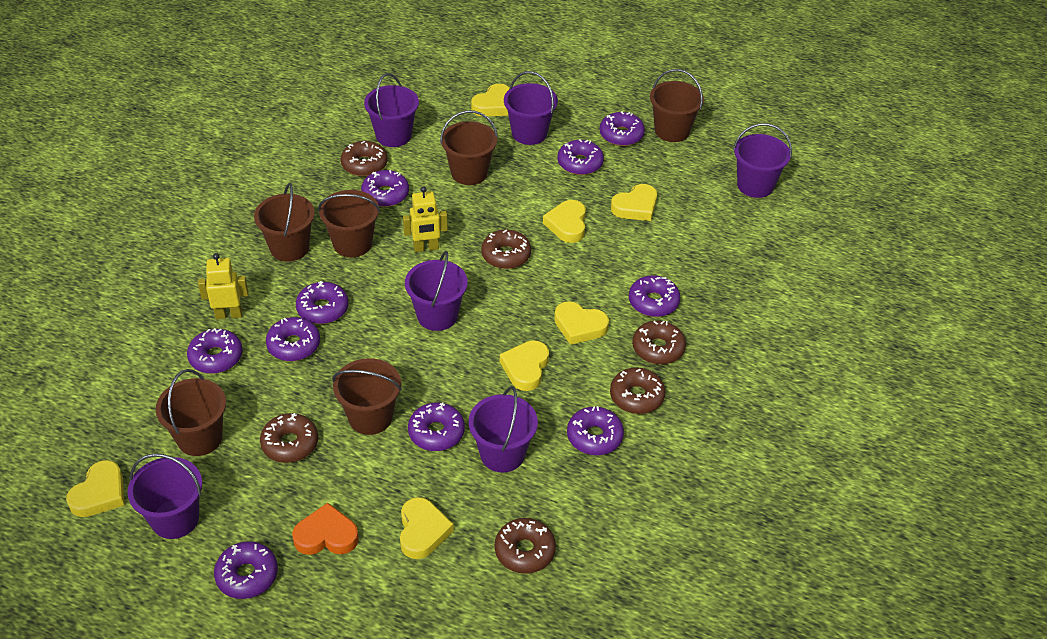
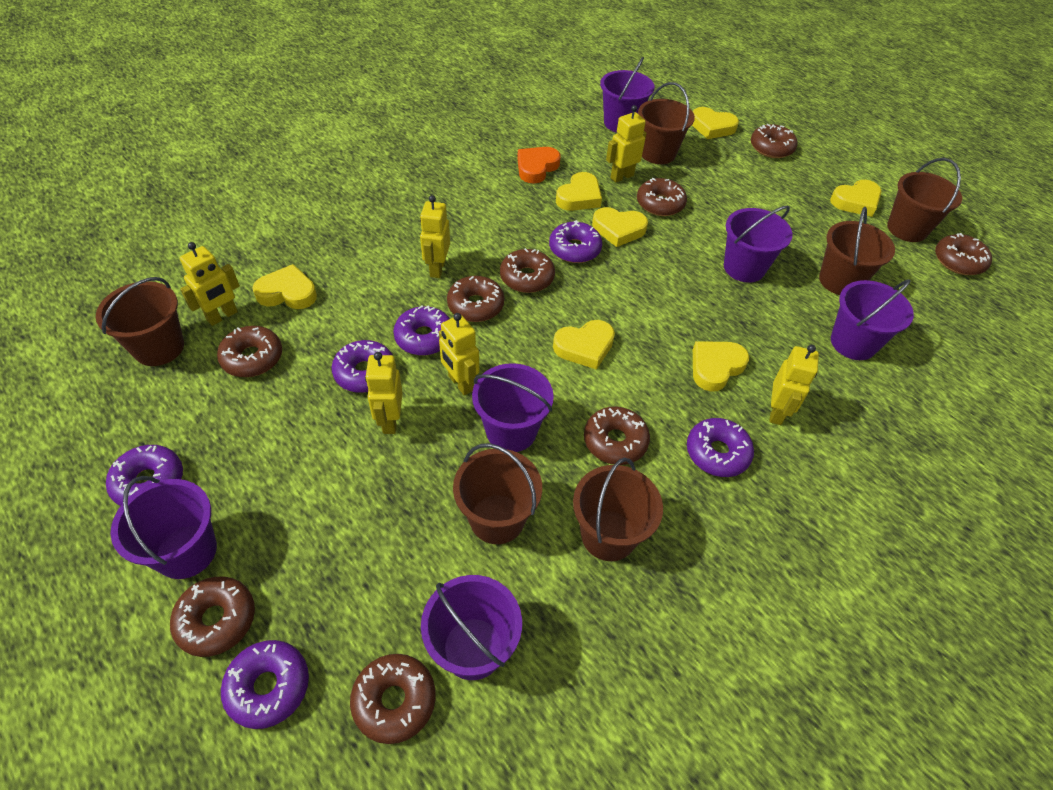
brown donut: [260,413,318,463] [341,141,388,176] [481,230,531,269] [495,518,556,574] [610,368,665,414] [632,320,686,365] = 6 -> [170,577,255,657] [217,326,282,377] [350,654,436,744] [447,276,504,322] [500,248,555,293] [584,407,650,465] [637,178,687,216] [751,124,798,158] [935,233,992,275] = 9
purple donut: [187,328,243,374] [214,541,278,599] [266,317,320,361] [296,281,348,324] [361,170,409,207] [408,403,465,451] [557,139,604,175] [567,406,624,455] [600,111,645,146] [629,275,680,317] = 10 -> [106,445,183,506] [221,640,309,729] [332,340,393,393] [393,306,450,355] [549,220,602,263] [687,418,754,477] = 6
yellow robot: [198,253,248,319] [403,186,448,252] = 2 -> [180,242,240,326] [365,352,403,434] [420,195,450,278] [439,313,479,395] [606,105,647,183] [769,345,819,425] = 6

